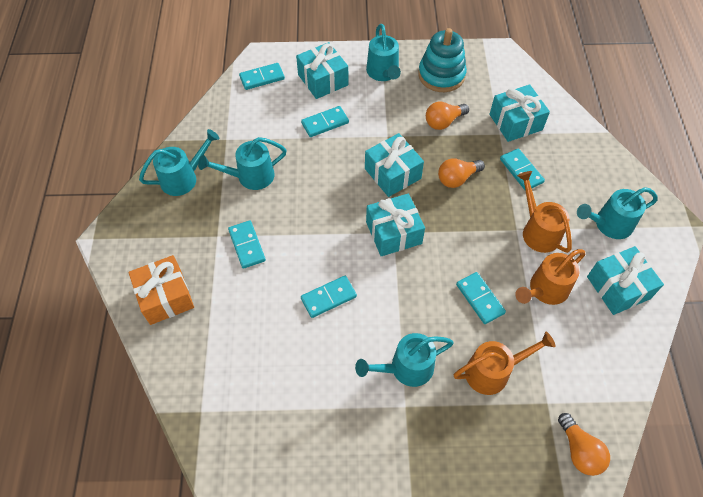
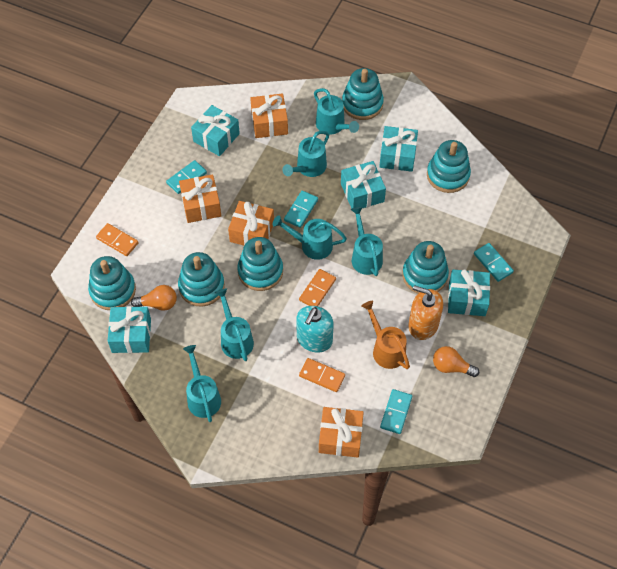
orange domino: none = 0 -> [96,223,138,256] [299,269,336,306] [299,358,345,392] = 3
orange gift: [129,255,194,325] = 1 -> [179,174,221,223] [228,201,274,246] [250,93,288,138] [319,407,364,457] = 4
orange light bulb: [426,101,469,130] [438,158,485,188] [558,413,610,476] = 3 -> [131,285,177,311] [433,346,479,377] = 2
orange soap dispenser: none = 0 -> [408,285,443,340] = 1
orange watering can: [454,332,556,395] [515,249,585,305] [517,171,572,253] = 3 -> [361,301,410,369] = 1
turquoise domino: [228,221,266,269] [239,63,285,90] [301,106,349,137] [301,276,357,318] [456,272,506,324] [500,148,545,190] = 6 -> [166,160,207,194] [284,191,318,228] [380,389,412,434] [474,243,514,282] = 4
turquoise soap dispenser: none = 0 -> [296,306,334,353] = 1
turquoise stacking toy: [418,28,467,92] = 1 -> [88,256,136,310] [178,252,225,307] [237,237,283,291] [342,68,384,120] [402,241,449,294] [427,140,471,193] = 6
turquoise watering can: [139,129,220,196] [198,137,287,190] [355,333,454,387] [366,24,401,81] [577,187,658,239] = 5 -> [183,345,221,422] [215,288,254,361] [272,215,347,260] [282,131,329,177] [314,88,359,135] [351,207,383,276] = 6

